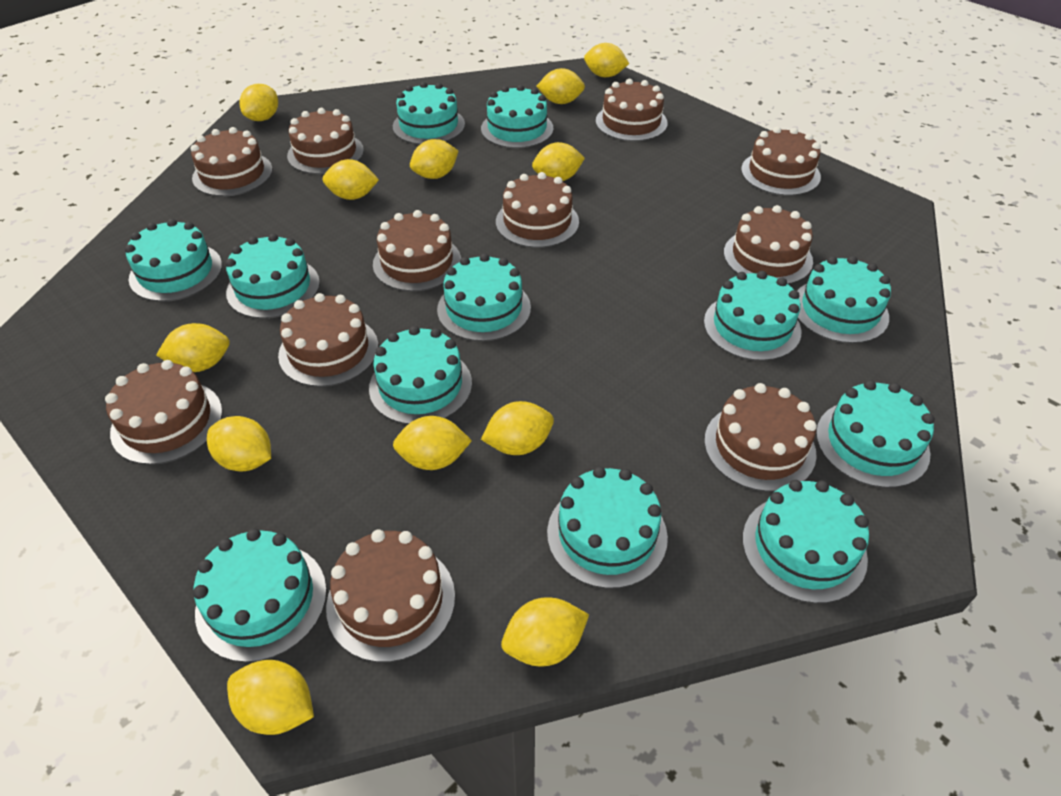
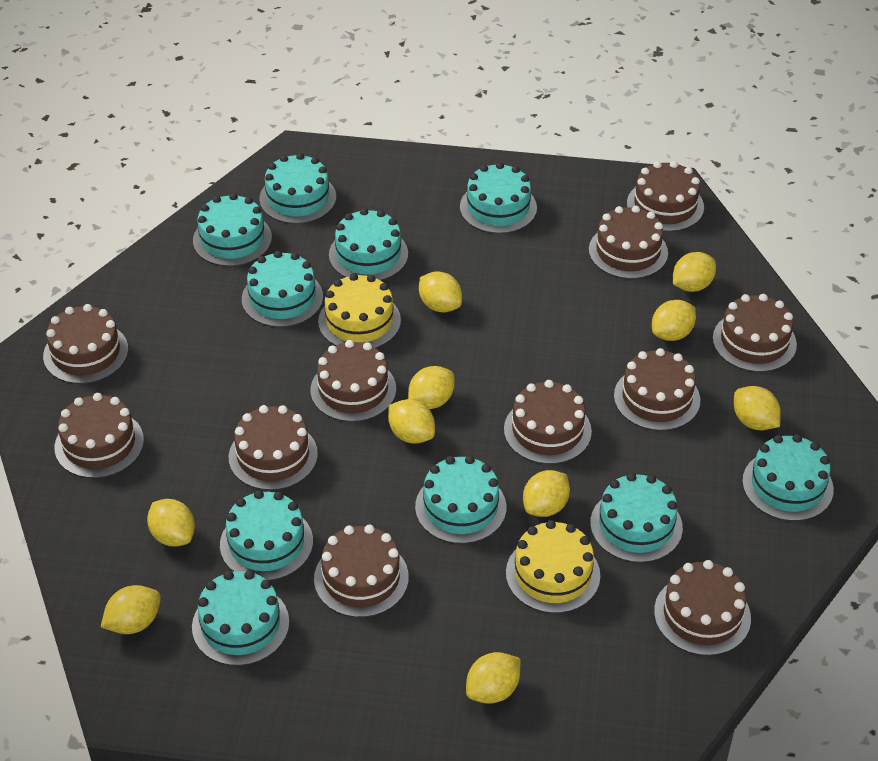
turquoise cake: [125,219,222,302] [193,528,327,663] [225,234,320,319] [369,326,472,424] [393,82,465,145] [437,253,531,342] [481,85,553,148] [547,466,668,589] [704,271,802,361] [743,480,869,604] [797,256,891,344] [816,380,935,488] = 12 -> [192,570,289,666] [193,193,272,267] [220,490,313,581] [242,251,323,327] [259,153,336,224] [329,208,408,281] [415,455,506,544] [460,162,537,234] [590,473,683,563] [742,434,834,521] = 10
yellow cake: none = 0 -> [318,273,401,348] [506,520,600,613] = 2
yellow lemon: [156,323,230,372] [207,416,271,471] [227,660,314,735] [240,84,278,121] [322,159,379,200] [393,416,472,470] [410,139,458,179] [481,401,554,455] [501,597,589,666] [532,142,585,181] [537,68,585,104] [584,43,629,77] = 12 -> [101,585,161,634] [147,499,195,546] [388,399,435,443] [408,366,455,409] [419,271,462,312] [466,652,520,704] [523,470,570,517] [652,300,696,341] [673,252,716,292] [734,386,781,430] = 10

